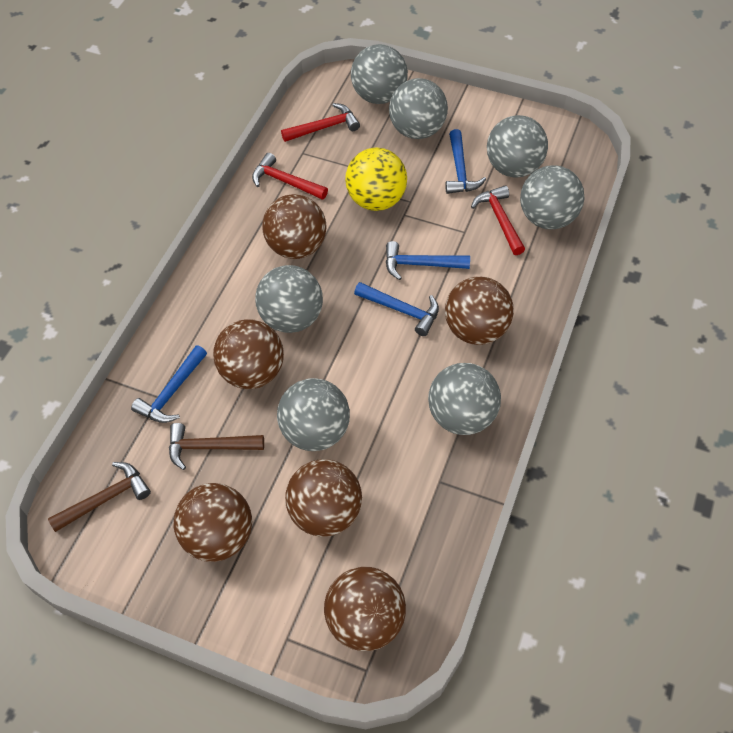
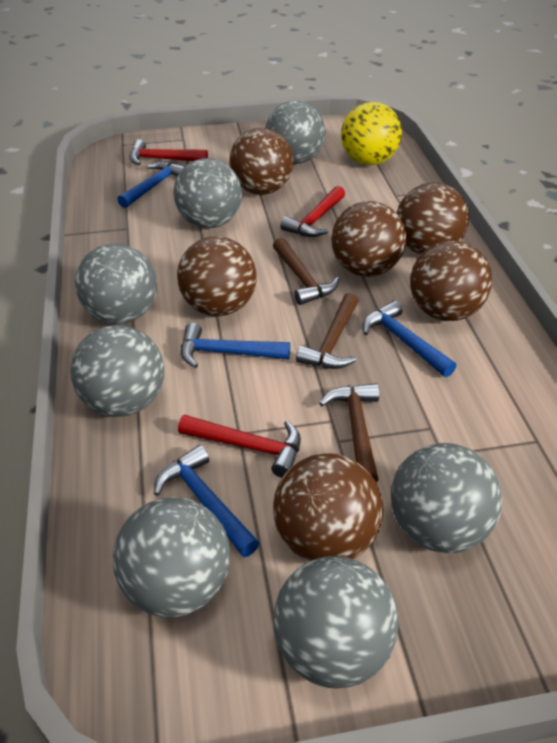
brown hammer: [48,462,151,532] [169,423,264,470] = 2 -> [273,238,339,305] [296,293,359,369] [319,383,380,483] = 3

